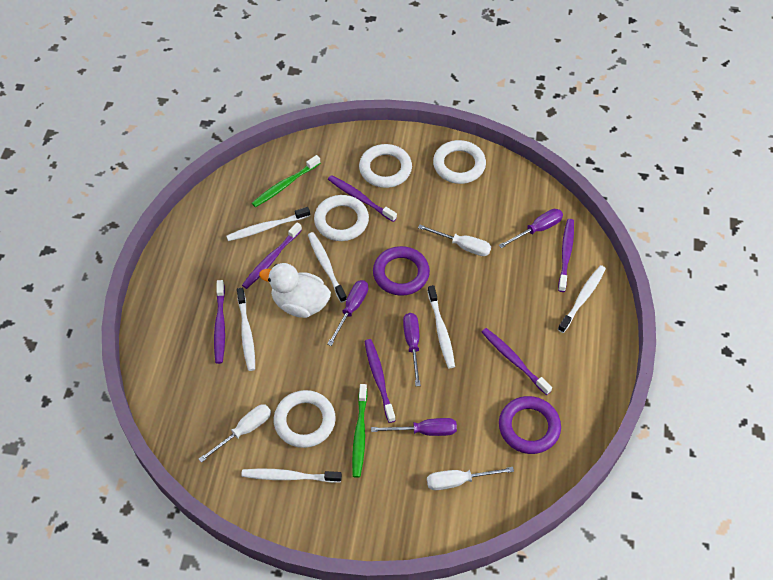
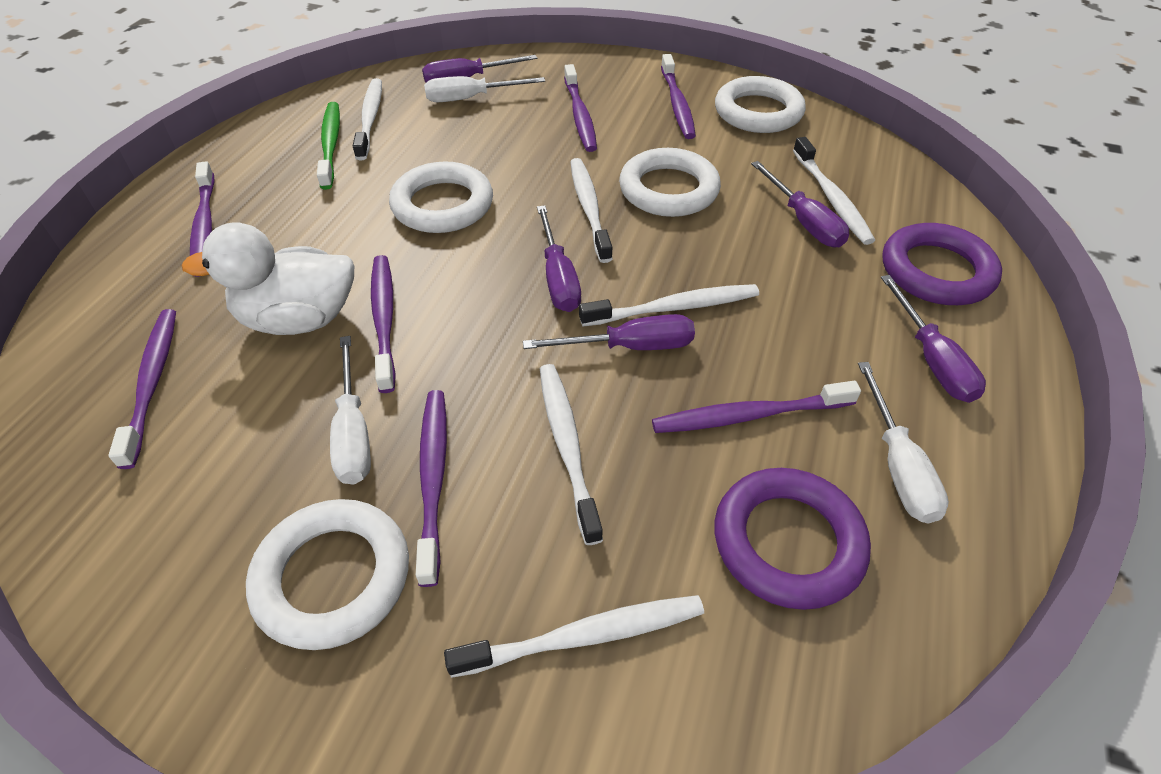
green toothbrush: [252,155,320,207] [352,384,367,478] = 2 -> [317,102,340,190] = 1
purple screwdriver: [327,280,368,346] [371,418,457,436] [403,313,421,386] [499,209,563,248] = 4 -> [422,55,537,83] [523,314,695,350] [537,205,581,312] [751,161,849,247] [881,275,986,403] = 5
purple toothbrush: [214,280,225,364] [242,223,302,289] [328,175,397,222] [365,339,396,423] [482,328,552,395] [558,219,574,292] = 6 -> [108,309,176,469] [190,161,215,277] [371,255,396,393] [416,390,447,587] [564,64,597,152] [652,381,861,433] [661,54,696,139] = 7

